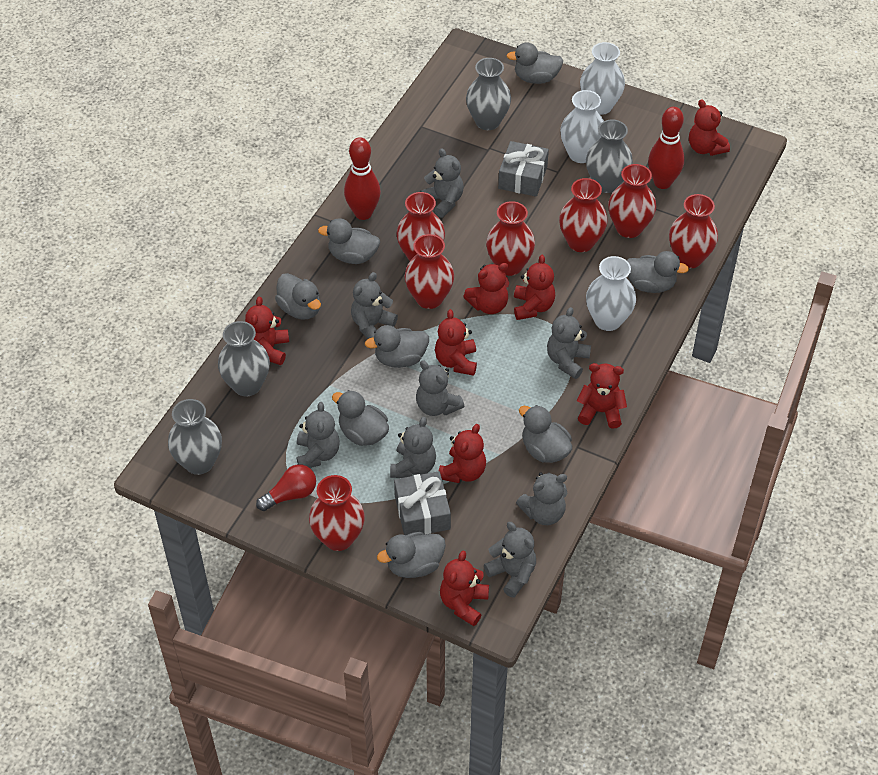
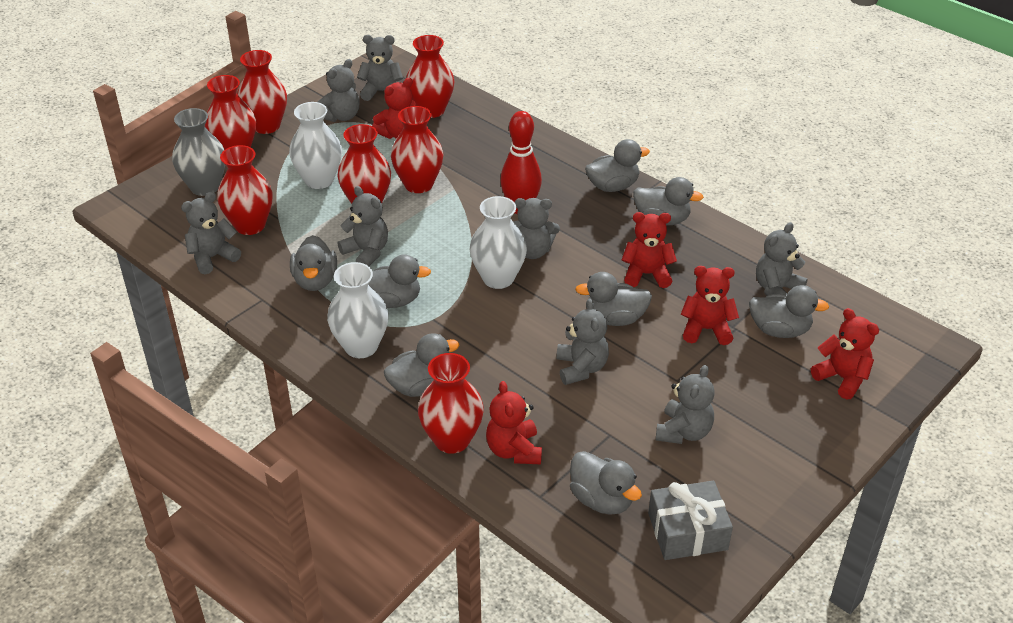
grey gift: [394,471,451,535] [498,141,549,197] = 2 -> [648,481,733,560] = 1
grey vase: [168,399,222,475] [218,321,270,397] [466,58,511,130] [586,120,633,193] = 4 -> [172,108,225,196] = 1
red bowling pin: [344,137,381,220] [648,107,684,189] = 2 -> [500,111,542,214] = 1
red light bulb: [256,464,316,511] = 1 -> none = 0
red teddy bear: [245,297,289,365] [435,309,477,376] [439,424,486,483] [440,551,489,626] [463,263,509,314] [514,255,555,320] [577,363,627,429] [689,99,730,156] = 8 -> [372,78,416,139] [486,381,542,464] [622,212,677,288] [680,266,739,345] [811,308,879,400] = 5

